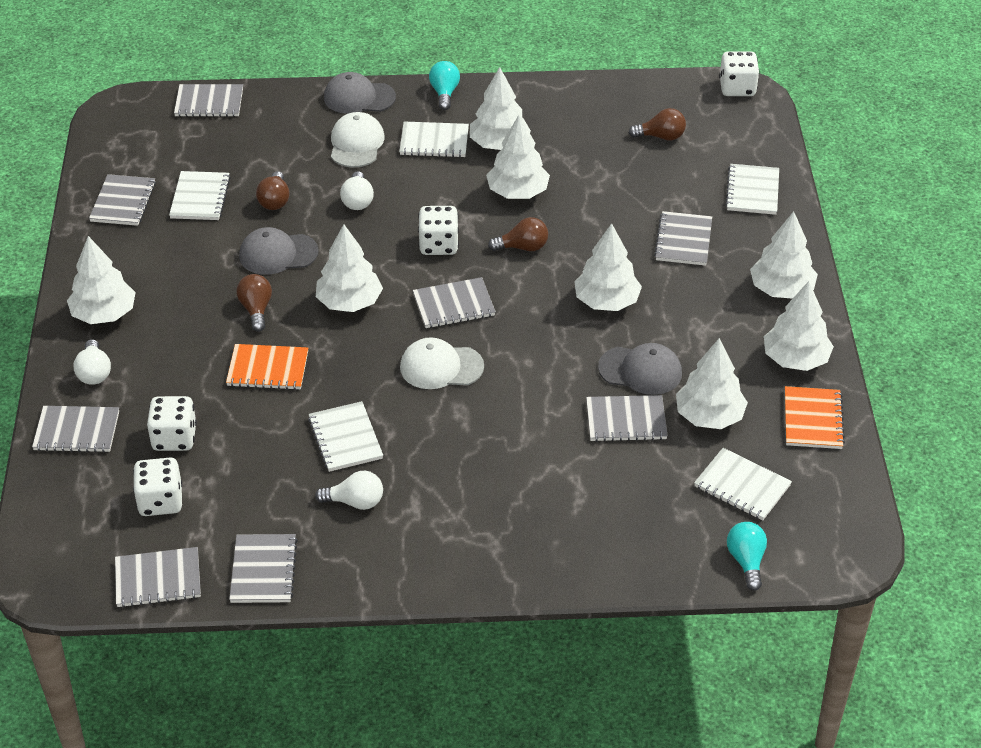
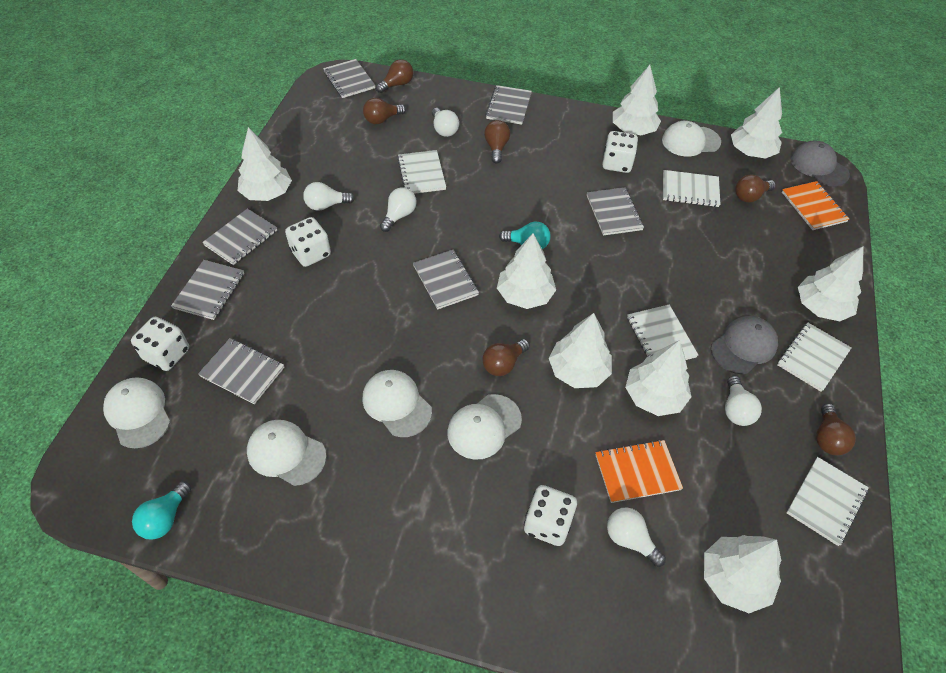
brown light bulb: [236,274,272,332] [256,171,290,210] [488,217,548,251] [629,108,686,140] = 4 -> [363,98,406,124] [376,59,413,93] [482,339,530,376] [484,120,510,164] [735,174,776,203] [816,403,856,455] = 6
grey cap: [239,227,319,275] [324,72,396,114] [598,343,682,395] = 3 -> [711,316,778,374] [791,140,850,186] = 2
grey notebook: [32,406,119,453] [89,174,156,226] [115,547,201,608] [174,84,243,117] [229,534,298,603] [413,277,496,328] [586,395,668,442] [654,211,712,266] = 8 -> [171,260,244,320] [198,338,284,404] [202,209,277,265] [323,59,376,98] [413,250,479,310] [485,85,532,125] [587,187,644,236] = 7
white cap: [331,112,385,167] [400,337,484,389] = 2 -> [103,377,170,448] [247,420,327,486] [362,370,432,437] [447,394,522,460] [662,121,721,157] = 5
white light bulb: [73,339,111,385] [315,471,383,510] [340,171,374,210] = 3 -> [303,182,355,211] [380,187,417,232] [432,108,459,137] [607,507,666,567] [725,376,762,426] = 5

